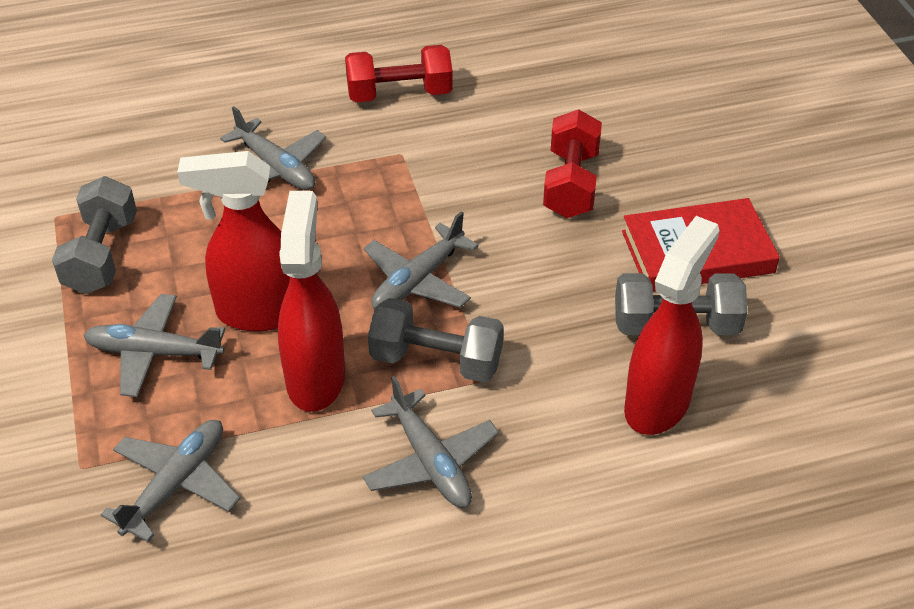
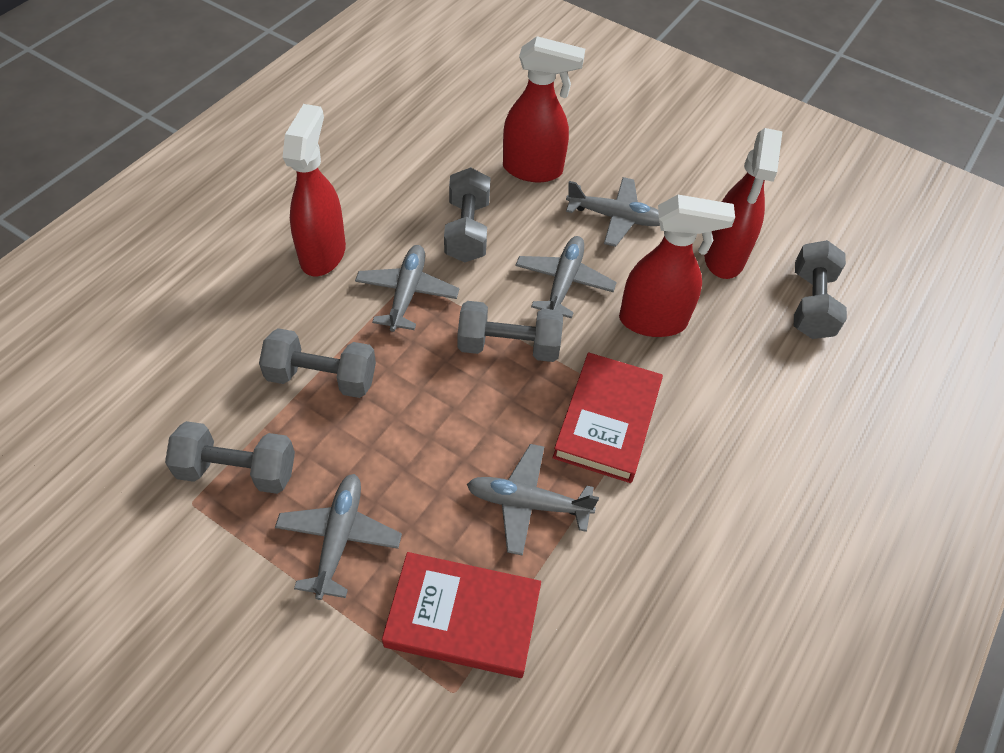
grey dumbbell: [52,176,137,294] [368,298,504,383] [615,273,747,335] = 3 -> [165,421,295,494] [259,328,376,398] [444,167,490,262] [458,301,563,362] [794,240,847,339] = 5
red book: [622,198,780,291] = 1 -> [382,552,541,678] [553,352,663,483] = 2
red dumbbell: [345,45,453,102] [543,109,602,218] = 2 -> none = 0
red spray bottle: [177,151,290,332] [278,191,345,412] [624,216,719,435] = 3 -> [282,104,346,276] [503,36,585,182] [619,195,735,337] [704,128,783,279] = 4

